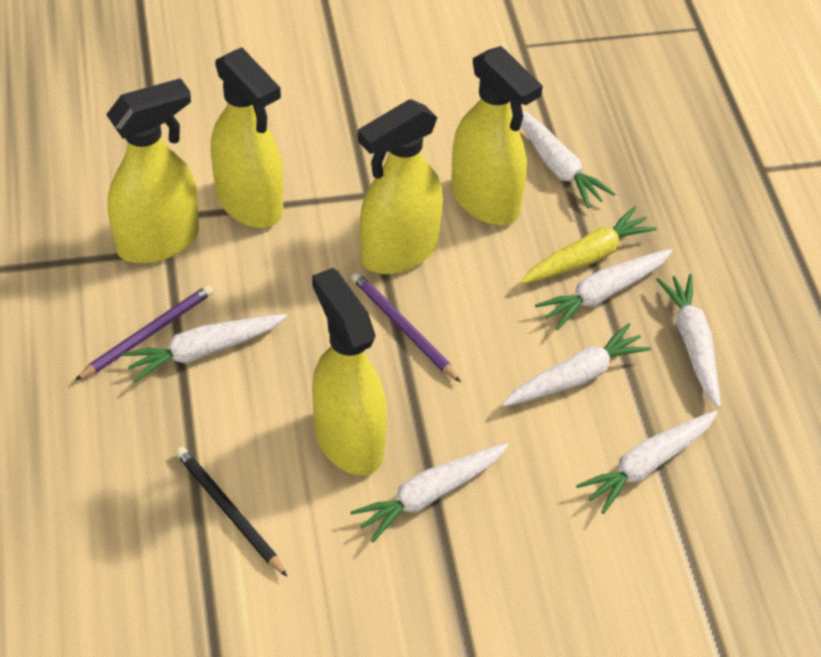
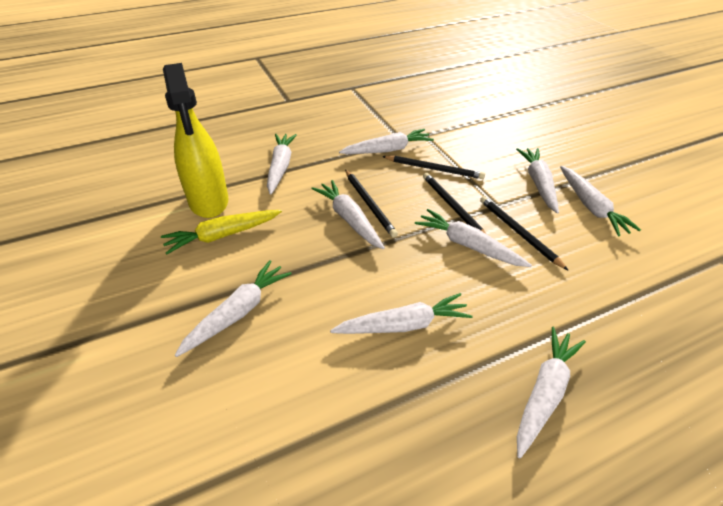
black pencil: [176,447,287,577] = 1 -> [345,169,398,238] [382,155,485,179] [423,173,486,234] [480,196,569,271] = 4
purple pencil: [75,285,214,381] [351,272,461,382] = 2 -> none = 0
white carrot: [122,314,287,382] [350,443,508,542] [502,323,651,407] [521,110,615,208] [535,249,672,330] [576,410,718,514] [656,274,721,408] = 7 -> [175,260,291,357] [267,134,297,195] [311,180,385,249] [330,293,473,334] [339,129,434,154] [415,209,532,267] [516,148,559,214] [517,327,586,459] [560,166,641,236] = 9
yellow spray bottle: [106,78,199,263] [211,47,283,228] [312,268,387,475] [358,99,443,274] [451,46,543,225] = 5 -> [163,63,229,218] = 1

